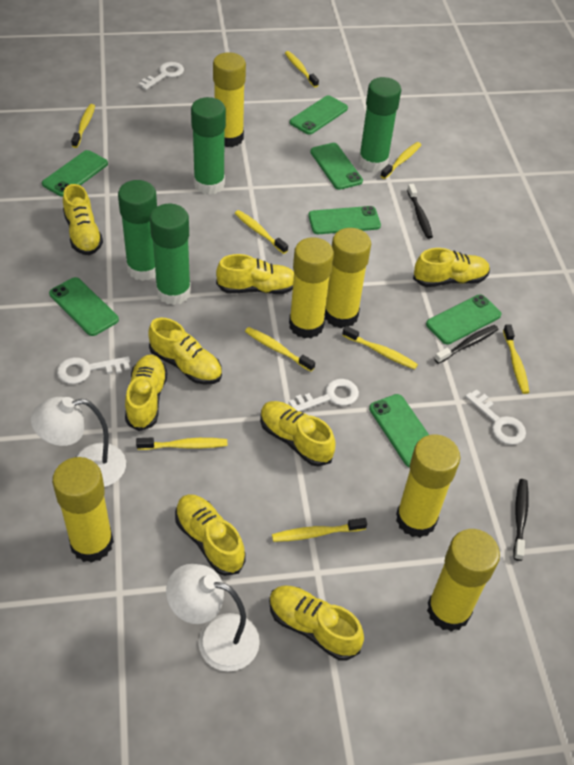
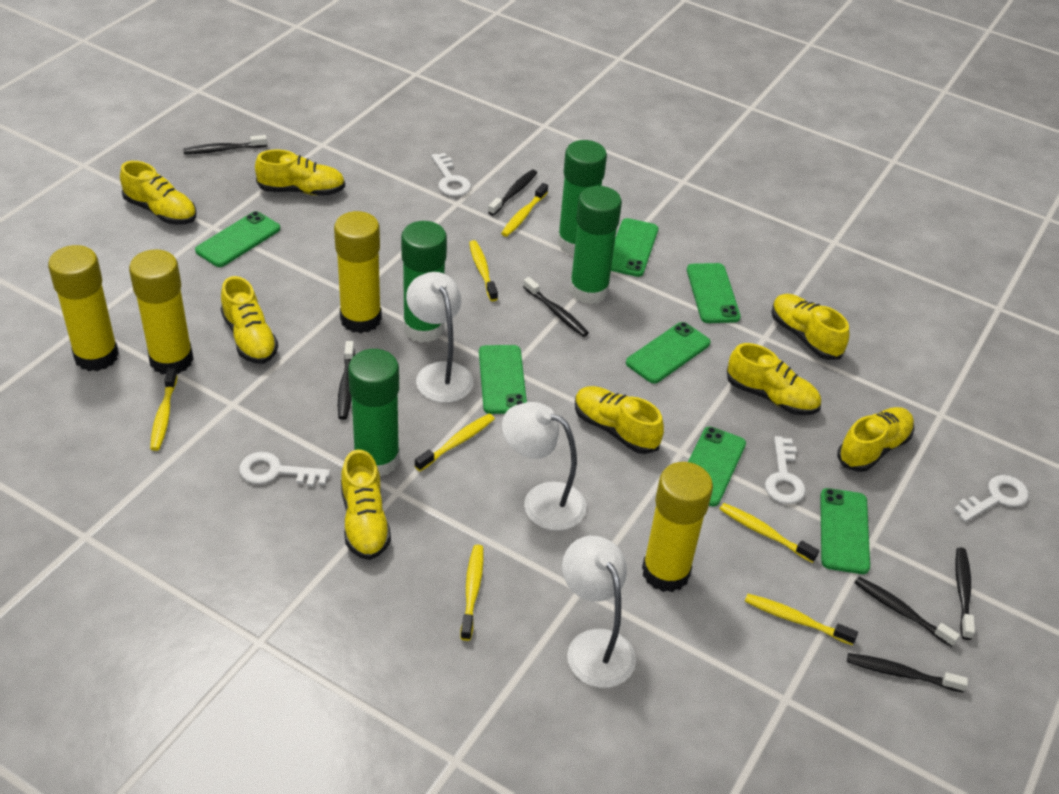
black toothbrush: [407,184,433,239] [434,325,499,364] [513,479,529,561] = 3 -> [183,135,267,154] [338,341,355,420] [488,169,537,215] [523,277,589,337] [847,653,968,692] [855,576,960,647] [955,548,975,640] = 7
white lamp: [31,397,126,487] [166,564,260,671] = 2 -> [406,272,474,403] [502,402,586,531] [562,536,636,688] = 3
yellow glue stick: [52,457,114,563] [213,52,246,147] [289,237,334,339] [325,228,371,328] [396,434,460,538] [427,529,500,632] = 6 -> [48,245,119,371] [129,249,194,375] [334,211,382,333] [642,462,713,592] = 4
yellow toothbrush: [71,104,95,148] [136,437,227,450] [235,210,288,254] [245,327,315,372] [272,518,367,542] [285,51,319,88] [342,326,418,370] [381,142,421,179] [503,324,529,394] = 9 -> [150,368,177,451] [415,414,495,471] [460,545,484,641] [469,240,498,301] [501,183,548,237] [720,503,819,563] [745,594,858,645] = 7

